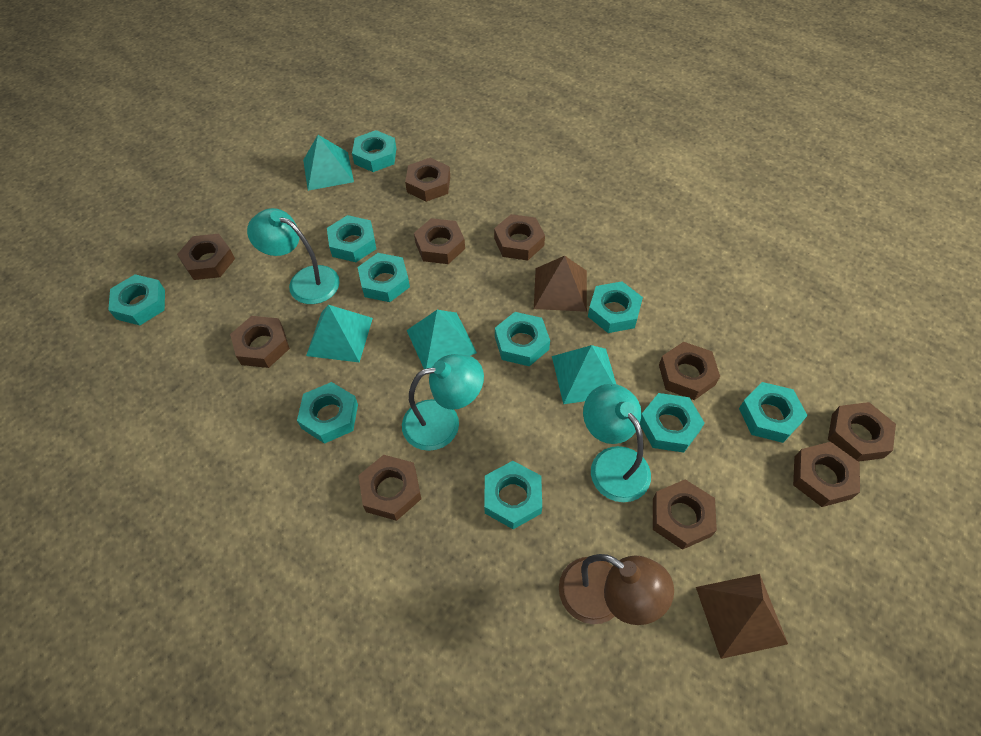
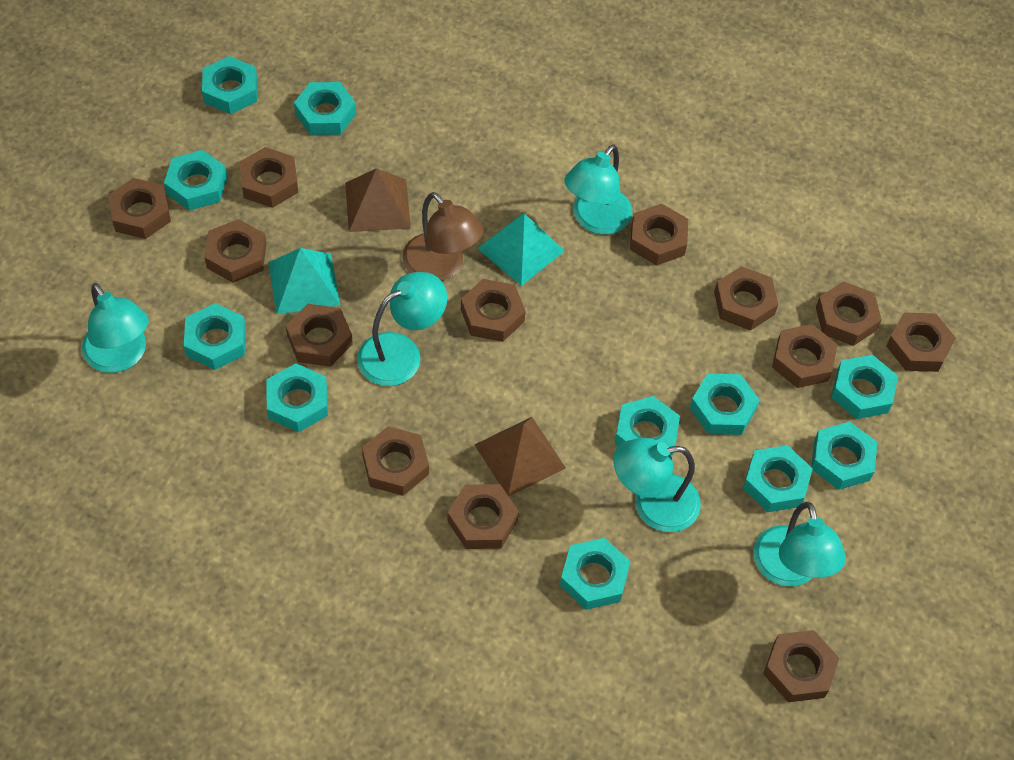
brown nut: [177,233,235,280] [230,316,290,368] [358,455,421,521] [405,158,450,202] [414,218,465,264] [494,214,545,260] [653,479,717,550] [659,342,720,400] [793,442,860,507] [828,402,896,462] = 10 -> [108,178,171,239] [205,219,266,283] [239,147,298,208] [286,304,353,367] [362,426,429,496] [447,484,519,549] [461,279,526,342] [630,204,688,266] [714,266,778,331] [763,630,839,702] [772,324,838,388] [816,281,882,346] [886,312,956,372] = 13
turquoise lamp: [247,208,340,304] [402,354,484,451] [583,384,651,502] = 3 -> [82,283,149,373] [357,272,447,386] [564,144,633,234] [613,438,701,532] [753,502,846,586] = 5
turquoise nut: [108,274,165,325] [297,382,358,444] [327,215,376,262] [352,130,396,172] [357,253,410,302] [484,461,542,529] [495,312,550,366] [588,281,643,333] [640,393,705,453] [739,382,808,443] = 10 -> [164,150,227,211] [184,303,246,370] [202,56,257,114] [266,363,328,432] [294,82,356,135] [560,538,631,610] [614,396,680,455] [690,373,760,435] [743,445,813,512] [811,422,878,490] [831,355,898,419] = 11
turquoise pyramid: [303,135,354,191] [306,305,373,363] [407,310,477,369] [552,345,616,404] = 4 -> [268,248,340,314] [477,213,565,286] = 2

